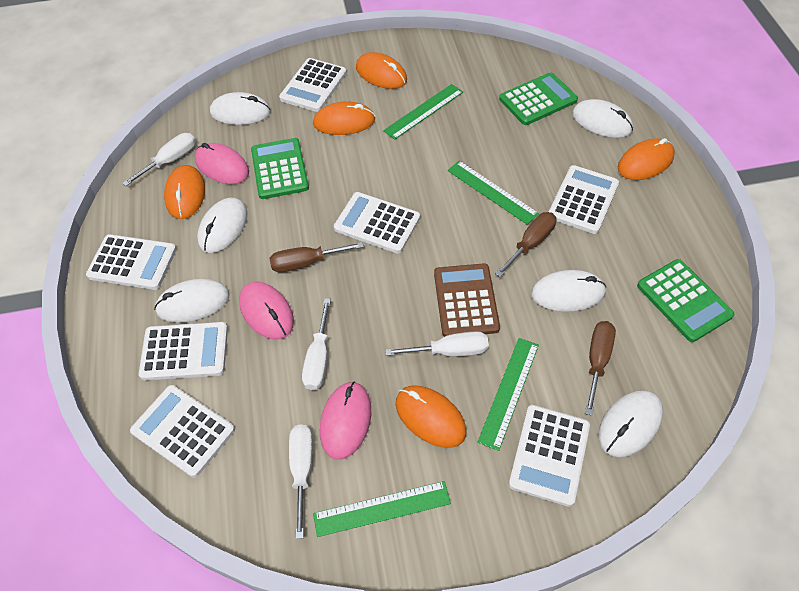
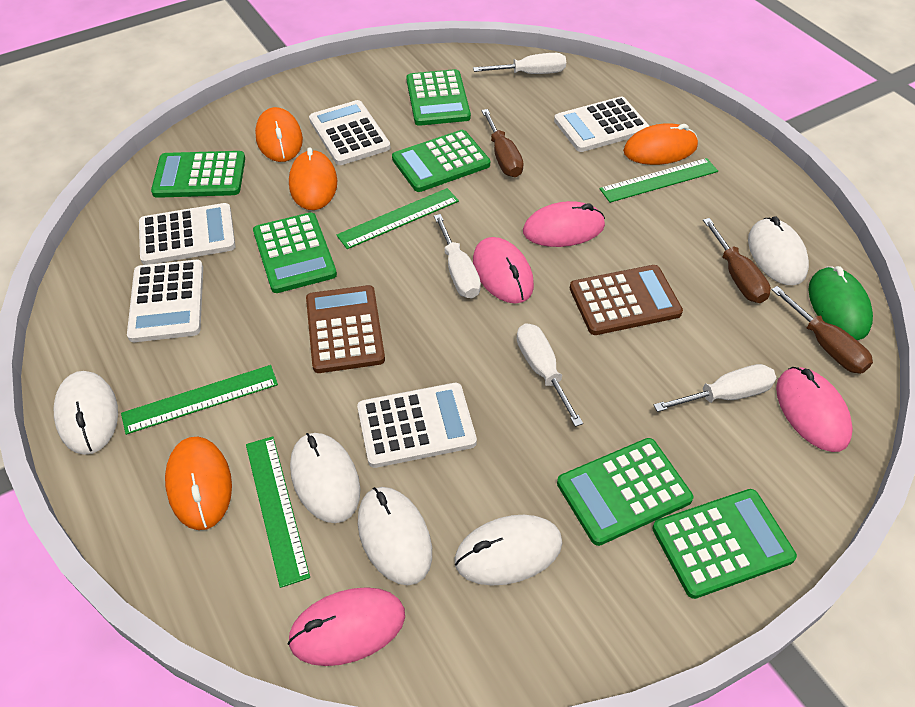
brown calculator: [434,263,500,337] = 1 -> [306,285,385,373] [570,265,683,335] = 2
green calculator: [251,138,309,199] [499,72,578,125] [637,259,734,342] = 3 -> [151,151,245,198] [253,212,337,293] [392,130,490,192] [406,69,471,126] [557,438,693,546] [652,489,797,599] = 6
green mouse: none = 0 -> [808,266,873,340] = 1
orange mouse: [164,165,205,219] [313,101,375,135] [356,52,407,89] [396,385,467,448] [618,138,675,180] = 5 -> [165,437,232,530] [255,107,303,162] [289,147,337,210] [623,123,698,165] = 4
pink mouse: [195,143,249,184] [239,282,294,340] [320,382,371,460] = 3 -> [287,587,405,666] [473,237,534,304] [523,201,605,247] [776,367,853,452] = 4
white calculator: [86,234,177,290] [130,385,235,478] [139,322,228,380] [279,58,347,112] [334,192,420,254] [509,405,590,507] [549,165,619,234] = 7 -> [127,260,203,342] [139,203,235,265] [309,100,391,165] [357,383,477,468] [554,96,649,152] = 5
white mouse: [154,279,230,323] [197,197,248,253] [210,92,271,125] [531,270,606,312] [572,99,633,138] [598,390,663,457] = 6 -> [54,371,118,455] [290,433,360,523] [358,487,432,585] [454,515,562,586] [748,217,809,285] = 5

